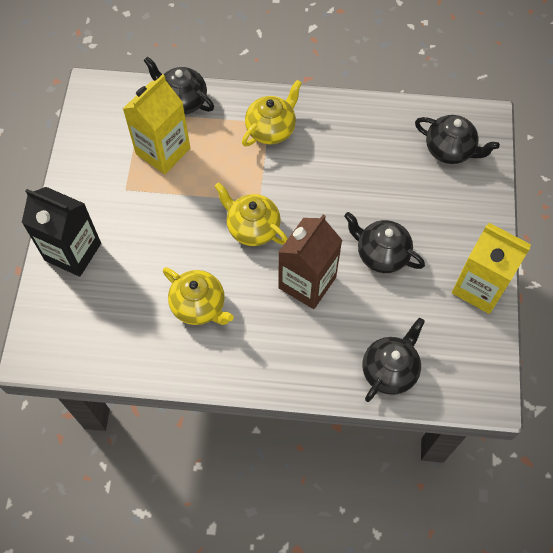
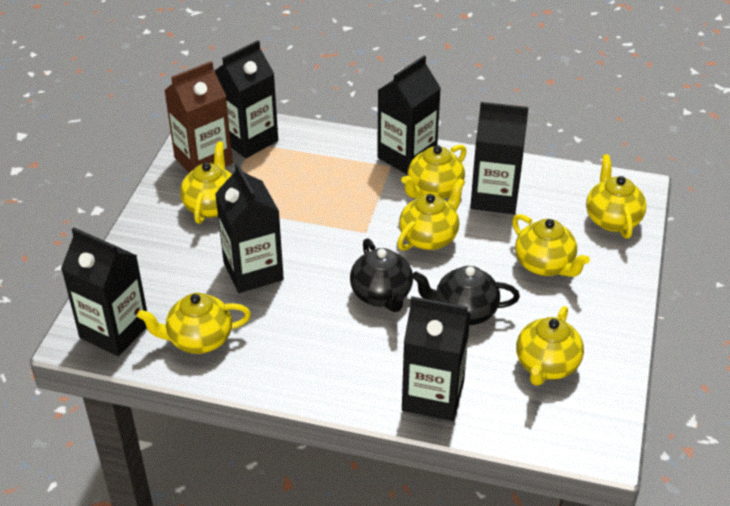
black carton: [22,187,101,277] = 1 -> [61,227,147,356] [215,40,278,158] [215,163,284,293] [377,56,441,175] [402,296,471,421] [470,102,529,214] = 6
black teapot: [143,57,214,114] [344,212,425,273] [362,318,425,402] [415,115,500,164] = 4 -> [350,238,413,312] [412,266,520,325] = 2
yellow carton: [123,74,190,174] [452,223,531,314] = 2 -> none = 0
yellow teapot: [163,267,234,325] [214,183,288,246] [242,80,302,146] = 3 -> [137,293,251,354] [180,141,232,224] [397,178,465,251] [401,145,466,199] [512,214,590,277] [516,306,584,386] [586,154,646,239] = 7

